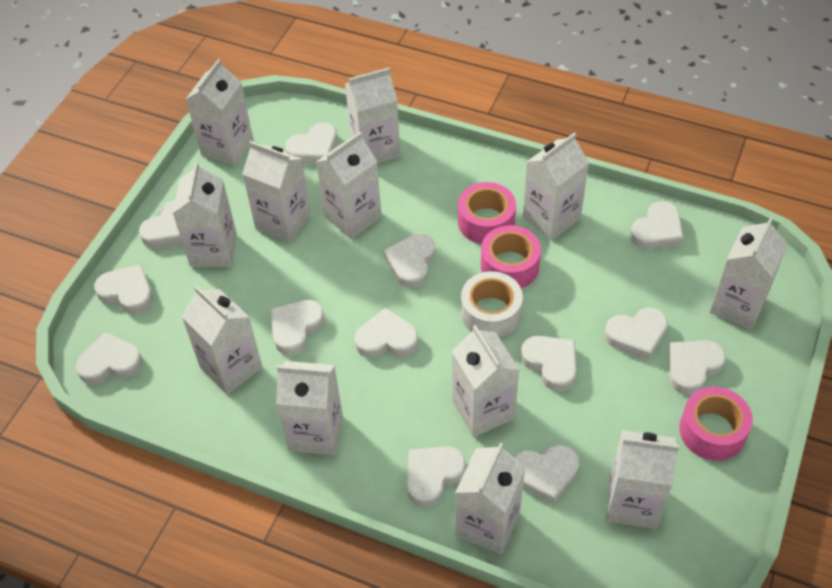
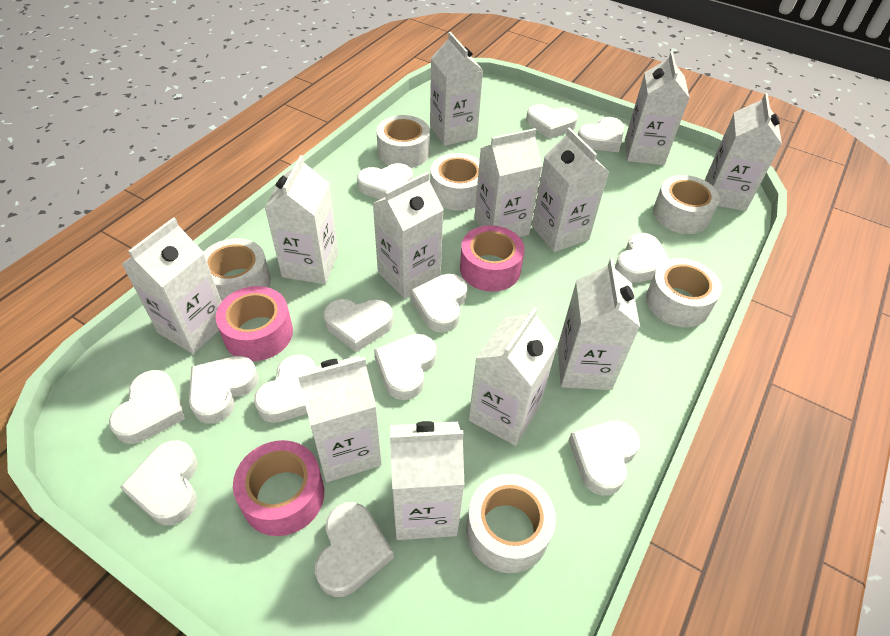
white tape: [461,271,523,338] = 1 -> [204,238,271,301] [377,115,430,168] [430,153,480,211] [466,474,556,573] [646,258,722,327] [653,175,720,234] = 6

